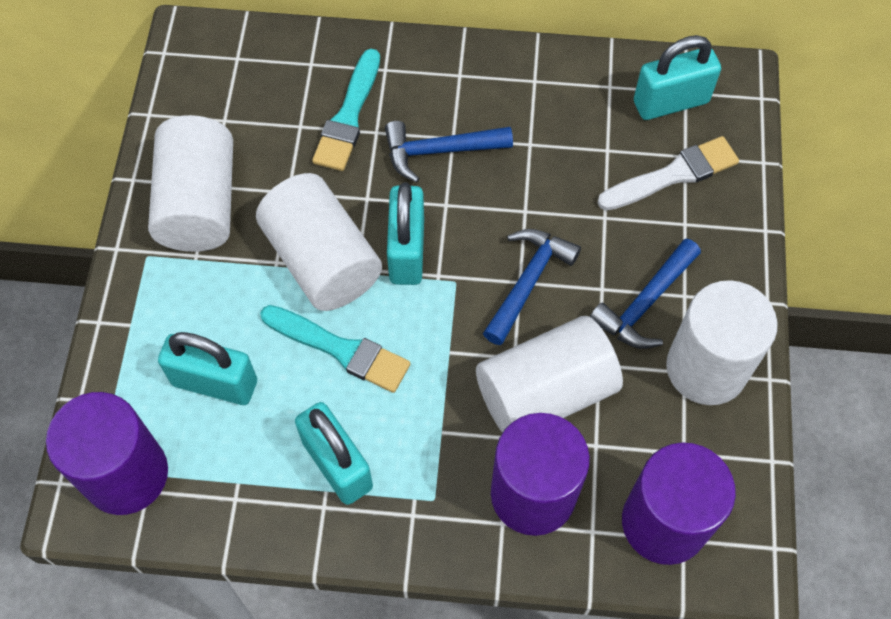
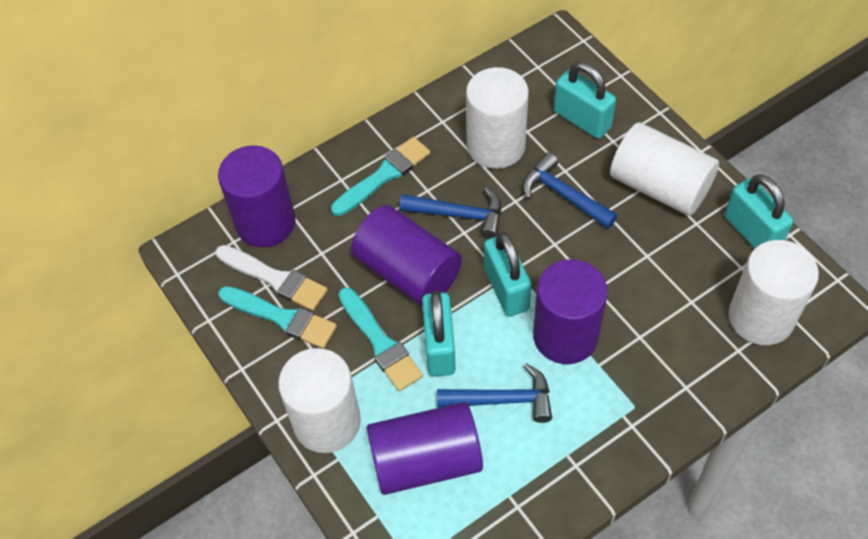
purple cylinder: [46,392,168,515] [491,413,590,536] [622,442,736,565] = 3 -> [218,145,296,247] [351,205,462,306] [366,402,483,495] [533,259,608,364] = 4
turquoise brush: [260,305,411,393] [312,49,380,171] = 2 -> [218,286,337,348] [331,137,430,216] [338,287,423,391] = 3

